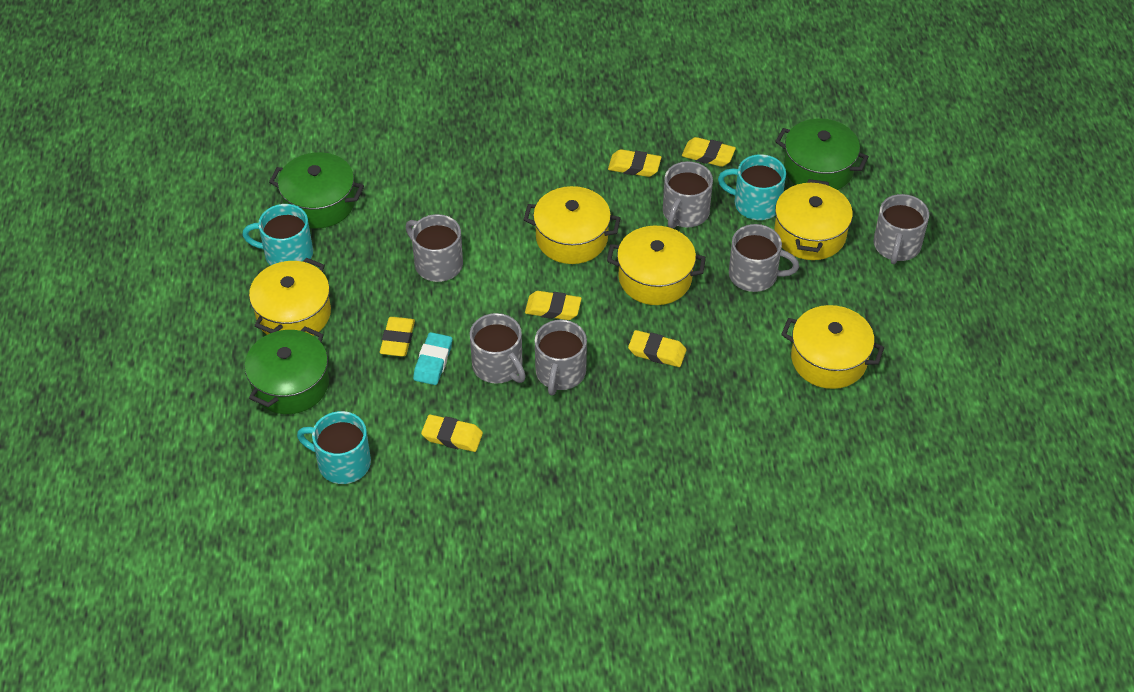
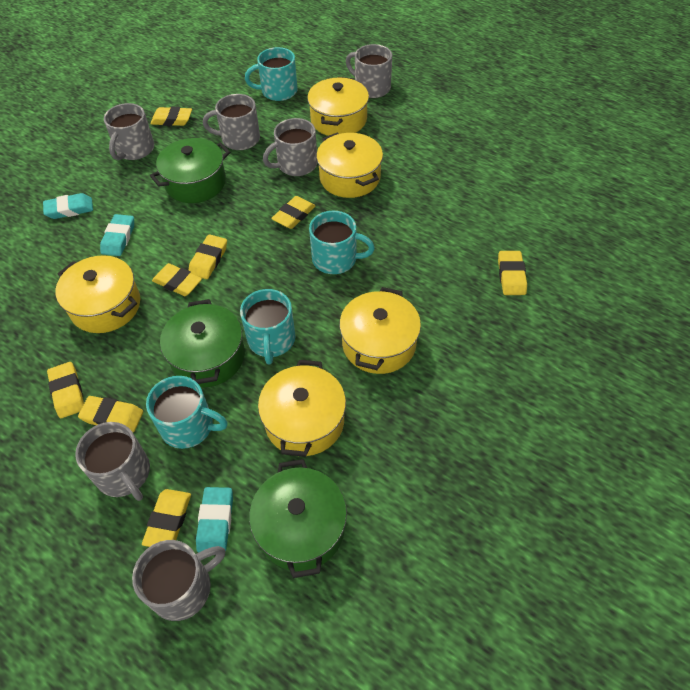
turquoise eraser: [413,332,452,385] = 1 -> [43,193,93,219] [100,214,134,256] [196,487,233,552] = 3
turquoise mug: [242,204,313,266] [297,411,371,484] [718,154,786,220] = 3 -> [146,376,228,449] [240,289,296,365] [245,47,298,101] [309,211,375,274] = 4
yellow eraser: [380,317,415,356] [421,415,483,452] [525,291,582,320] [608,149,661,177] [628,330,686,367] [682,137,736,167] = 6 -> [47,362,84,418] [78,396,143,432] [142,489,191,547] [151,107,192,126] [152,263,202,296] [188,234,227,279] [271,196,315,229] [498,251,527,295] = 8

